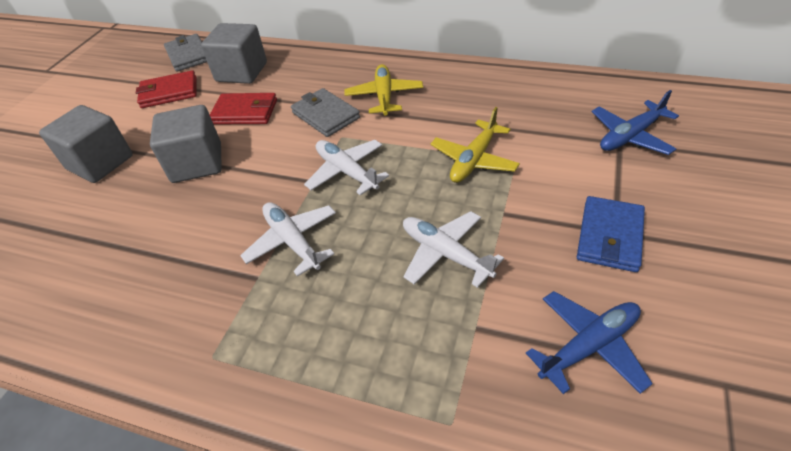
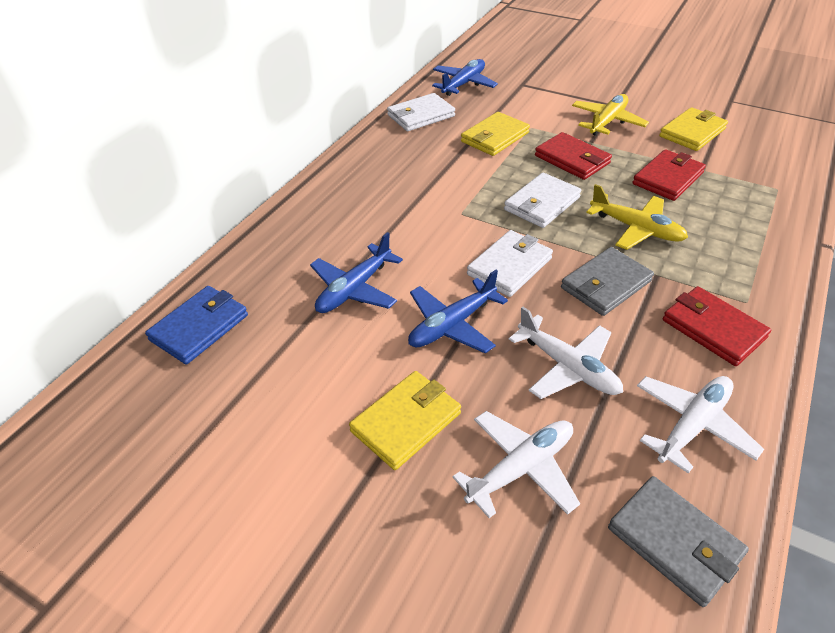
blue plane: [526,291,653,394] [592,90,679,155] = 2 -> [310,232,403,313] [408,270,508,354] [432,59,498,96] = 3
grey cube: [39,105,133,183] [150,105,222,183] [201,23,267,84] = 3 -> none = 0
red wallet: [136,70,197,108] [210,93,277,125] = 2 -> [535,132,612,180] [632,149,706,201] [663,286,771,366] = 3
white wallet: none = 0 -> [387,93,455,131] [467,230,553,297] [504,173,581,228] = 3
yellow wallet: none = 0 -> [349,371,461,470] [461,112,530,156] [659,107,728,151] = 3

